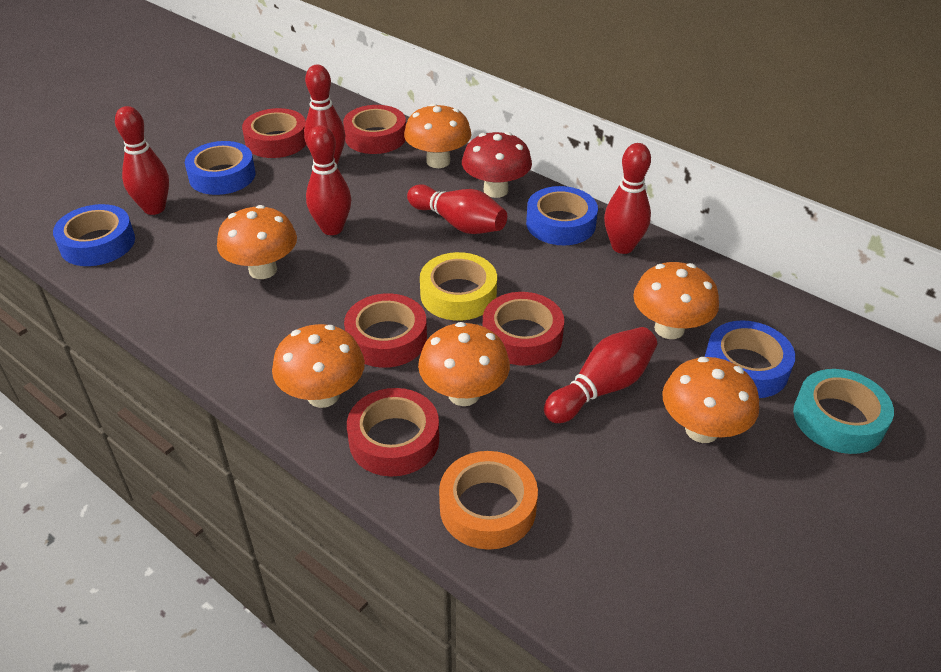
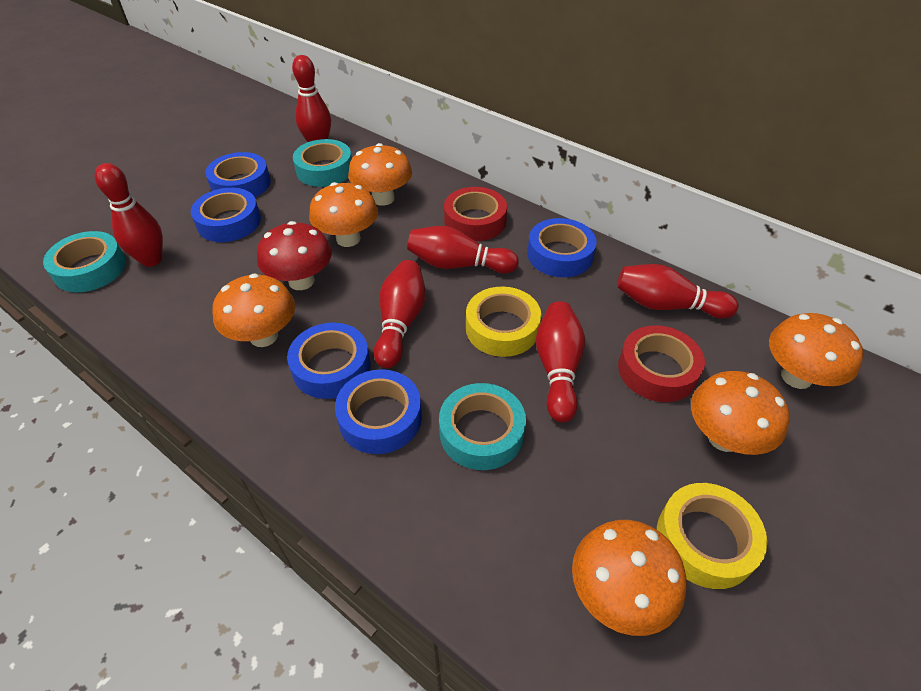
blue tape: [53,204,135,266] [185,141,255,195] [526,186,598,245] [705,320,795,398] = 4 -> [191,188,261,242] [205,152,271,197] [287,322,370,399] [335,369,422,454] [528,218,597,277] = 5
orange tape: [439,451,538,550] = 1 -> none = 0
red tape: [242,108,306,158] [343,105,406,154] [344,293,427,368] [347,388,439,477] [483,292,564,366] = 5 -> [444,187,507,241] [618,325,705,402] = 2
turquoise tape: [793,369,894,454] = 1 -> [43,231,126,292] [293,139,352,187] [439,383,526,470] = 3
yellow tape: [420,252,497,321] = 1 -> [466,287,541,357] [657,483,767,589] = 2

